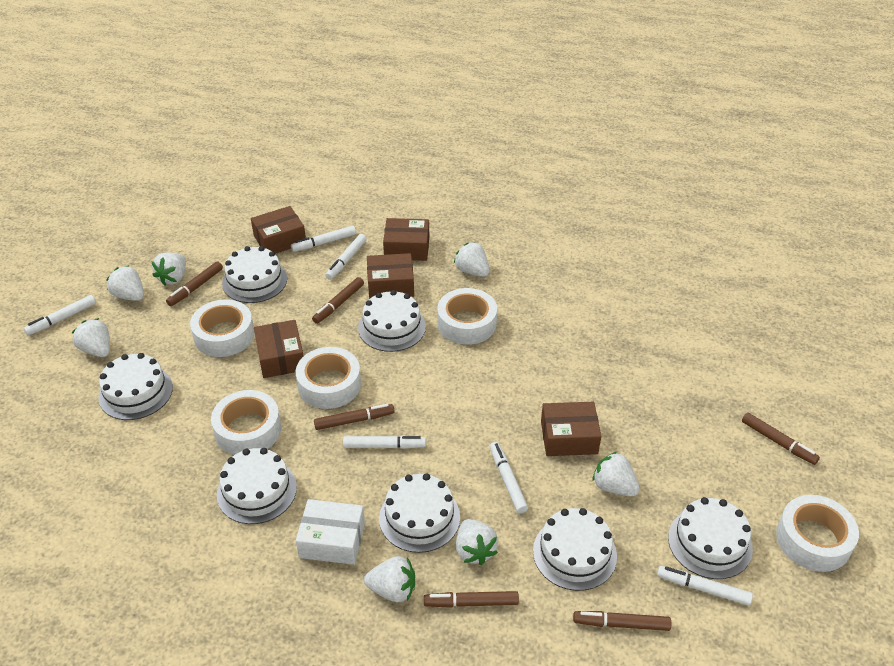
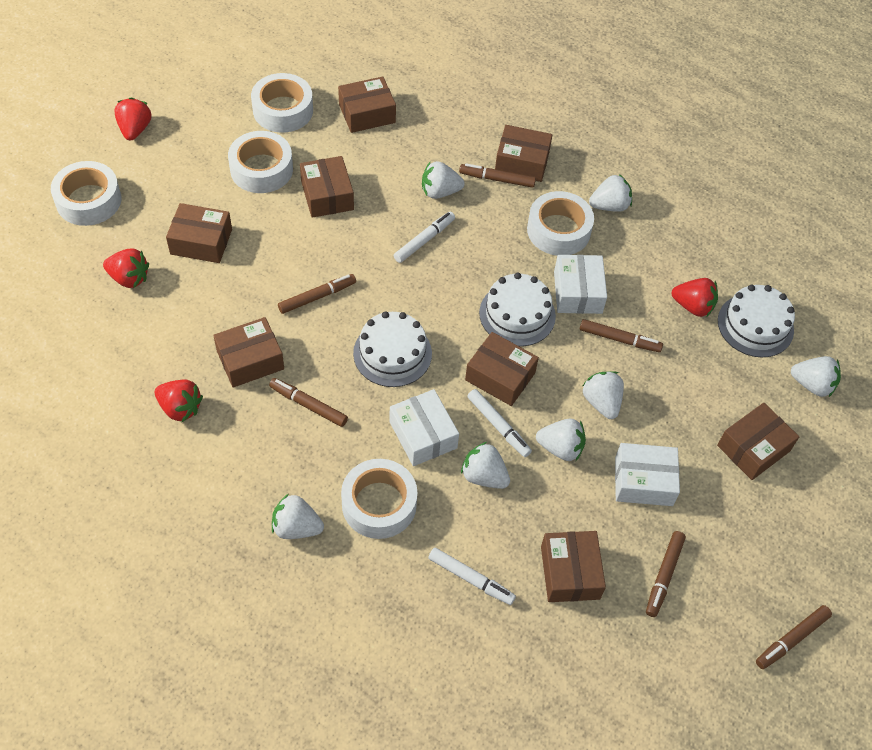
brown box: [251,206,306,254] [254,320,303,378] [367,253,414,299] [383,218,429,261] [541,402,601,456] = 5 -> [166,203,232,263] [213,317,284,387] [300,156,354,218] [338,77,396,133] [465,332,539,406] [495,125,552,182] [541,531,606,602] [717,403,799,480] = 8
red strawberry: none = 0 -> [103,248,149,288] [114,98,152,140] [155,379,203,422] [672,278,718,317] = 4
white box: [296,499,365,565] = 1 -> [389,389,459,466] [554,255,607,314] [615,443,680,506] = 3
white cake: [98,353,173,420] [217,448,297,524] [222,246,287,303] [358,290,426,352] [379,473,460,553] [533,508,617,591] [668,497,753,579] = 7 -> [353,311,432,387] [479,273,556,346] [718,285,795,357] = 3
white marker: [24,295,96,335] [291,226,356,252] [325,234,367,280] [343,435,426,449] [490,442,528,513] [657,566,753,606] = 6 -> [393,212,455,263] [428,548,516,605] [467,389,532,457] = 3

